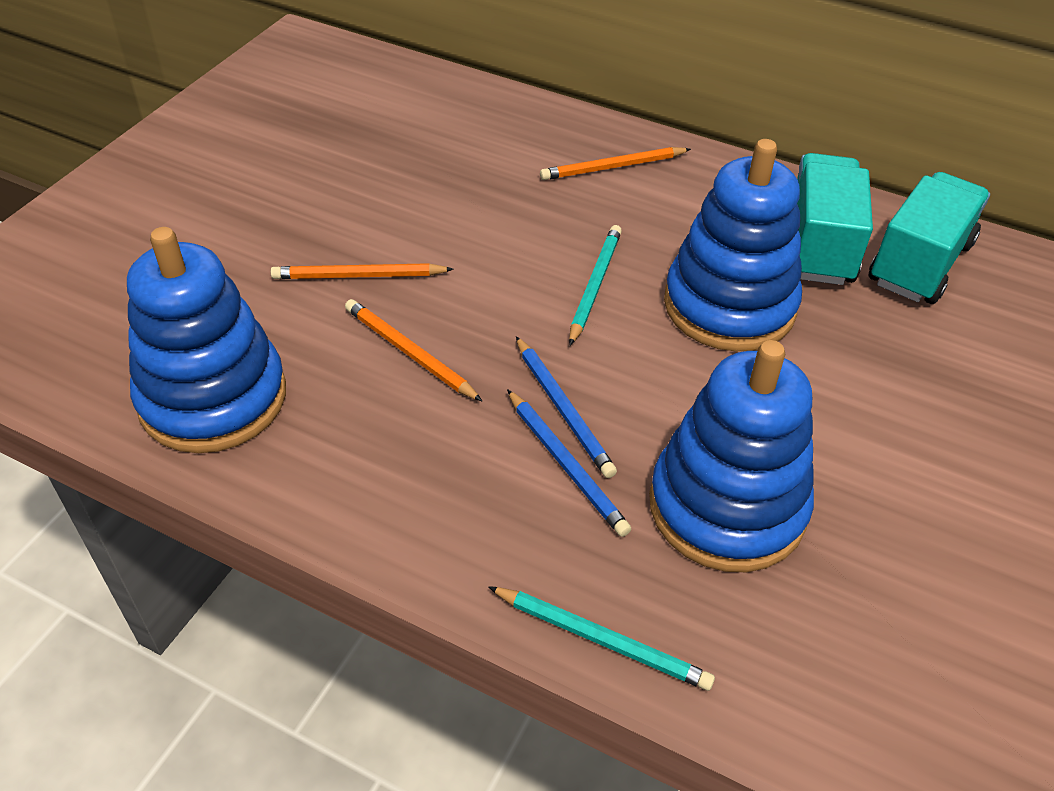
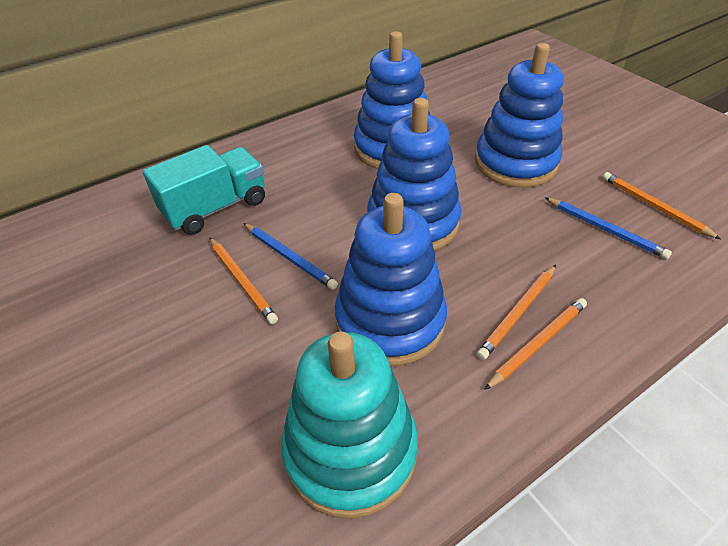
blue stacking toy: [127,227,286,453] [649,340,814,572] [664,139,802,351] = 3 -> [335,193,447,366] [354,31,430,169] [367,98,461,251] [475,43,563,188] = 4
orange pencil: [270,263,454,279] [345,299,482,401] [540,147,691,180] = 3 -> [209,237,278,324] [477,265,556,360] [484,298,587,390] [603,172,721,239] = 4
turquoise pencil: [488,586,715,691] [569,225,622,345] = 2 -> none = 0
turquoise stacking toy: none = 0 -> [281,332,418,519] = 1
turquoise truck: [797,153,873,285] [869,172,990,304] = 2 -> [143,145,265,235] = 1

